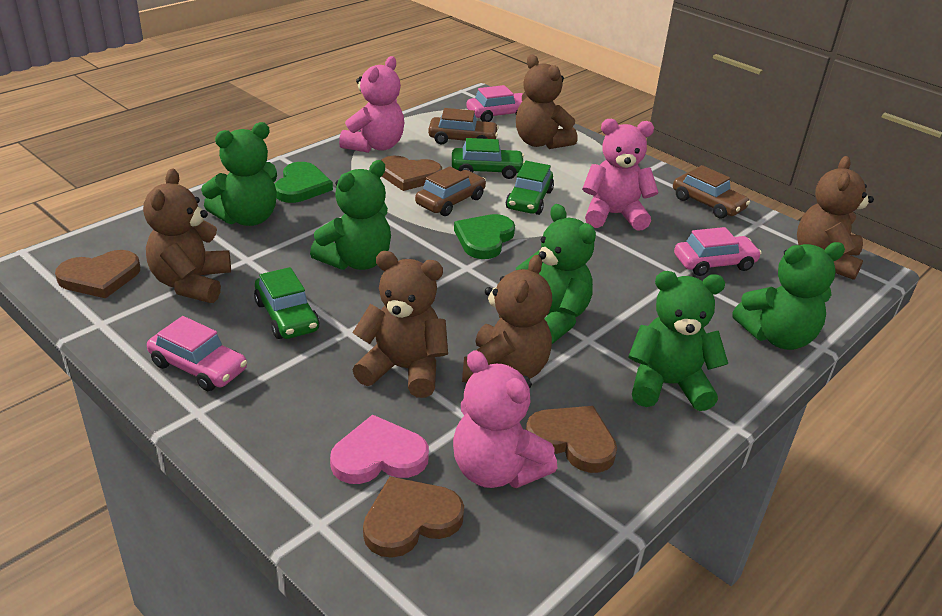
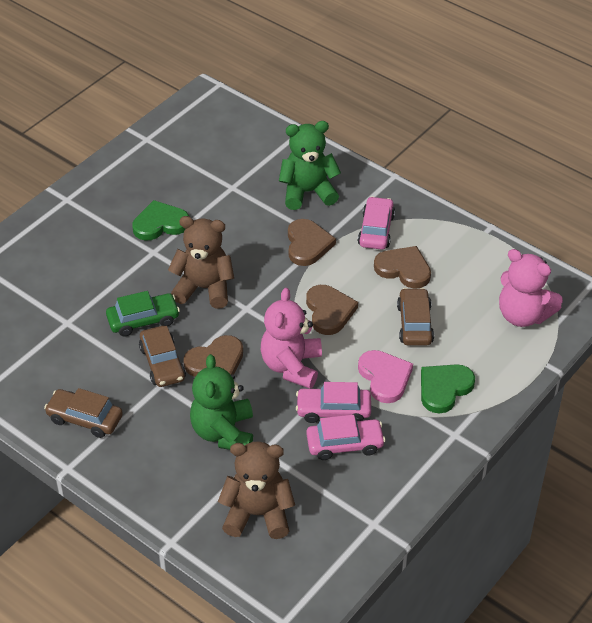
brown teddy bear: [143,169,231,303] [353,251,448,398] [462,255,552,382] [516,55,577,149] [797,156,874,280] = 5 -> [168,216,234,309] [218,441,295,539] = 2
green car: [254,267,319,339] [452,138,524,179] [506,161,554,215] = 3 -> [106,291,180,337] = 1
green teddy bear: [201,122,277,226] [310,160,391,270] [516,204,596,344] [628,271,728,411] [732,242,845,350] = 5 -> [190,354,253,450] [279,121,341,210] = 2
pink teddy bear: [339,56,404,153] [453,350,557,488] [582,119,659,231] = 3 -> [261,288,322,388] [499,249,563,327] = 2

